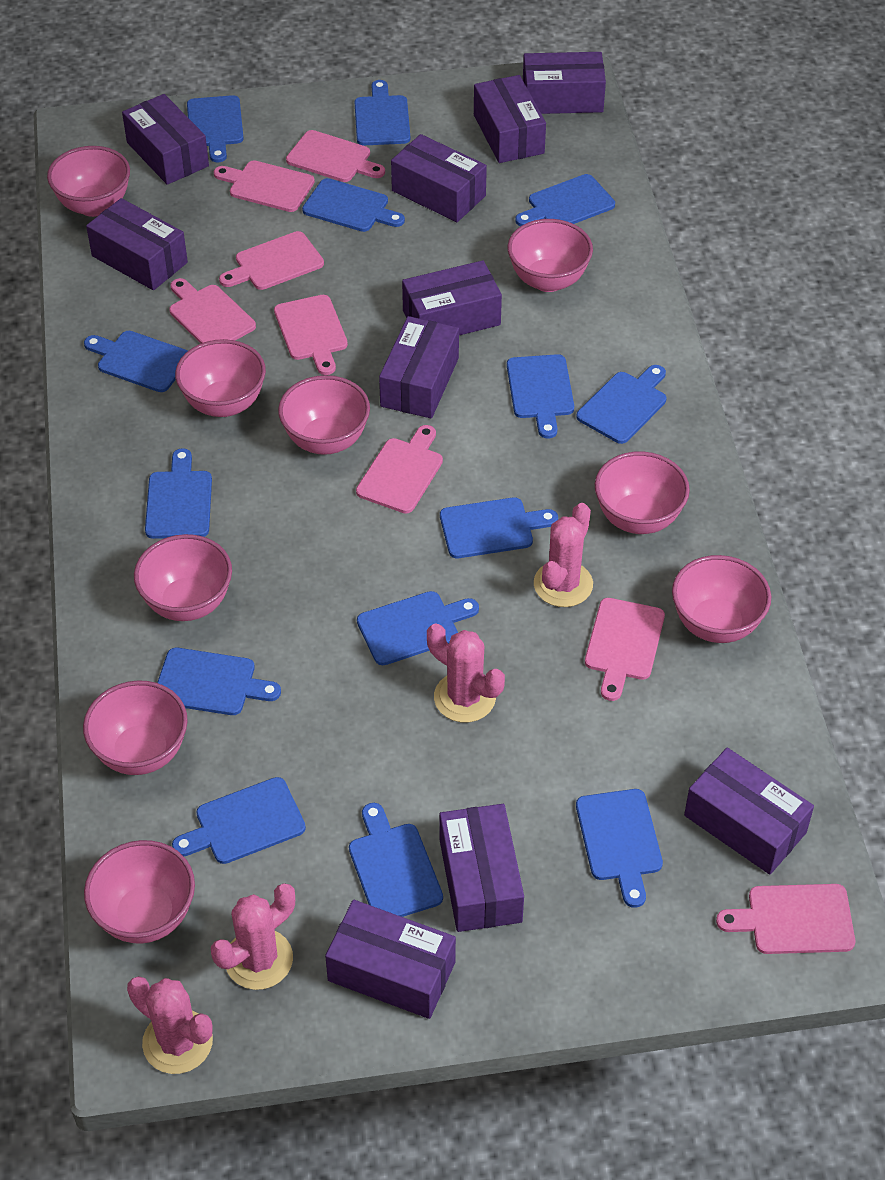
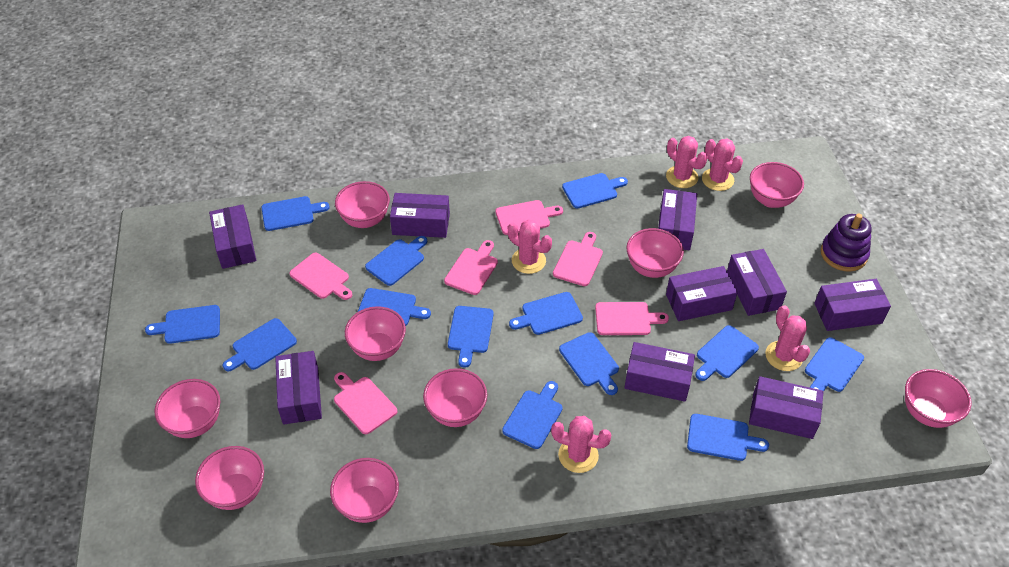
blue cutting board: [84,331,188,392] [145,448,212,539] [157,648,281,715] [172,777,306,864] [187,95,244,162] [302,178,405,232] [349,803,443,917] [355,80,410,145] [357,591,479,665] [440,497,558,558] [507,354,574,439] [515,174,615,226] [576,365,666,444] [576,789,663,908] = 14 -> [145,305,220,344] [223,318,297,371] [261,196,329,231] [358,288,431,326] [365,236,427,286] [448,306,494,368] [502,381,563,449] [509,292,583,335] [559,332,619,395] [562,173,628,209] [687,414,769,461] [695,325,759,381] [805,337,864,392] = 13
pink cactus: [127,976,213,1074] [211,883,295,990] [427,624,505,722] [534,503,593,607] = 4 -> [508,219,552,274] [551,416,611,473] [666,136,708,188] [702,138,743,191] [765,305,810,371] = 5
pink cutting board: [169,278,256,344] [214,160,315,212] [219,231,324,290] [274,295,348,375] [286,130,385,182] [356,425,443,514] [585,598,665,701] [716,884,855,954] = 8 -> [289,253,352,300] [334,372,397,434] [444,240,498,295] [495,200,563,235] [553,232,603,286] [595,302,669,335] = 6
purple box: [86,198,188,290] [122,94,209,185] [325,900,456,1019] [379,316,459,418] [391,134,487,222] [402,260,502,335] [439,804,524,932] [474,75,546,163] [523,52,606,114] [684,748,814,874] = 10 -> [209,204,256,269] [275,351,322,425] [390,193,450,238] [624,342,695,402] [658,189,697,250] [666,266,737,321] [727,249,787,316] [749,376,824,439] [814,279,891,331] = 9
purple stacking toy: none = 0 -> [821,214,872,272] = 1

